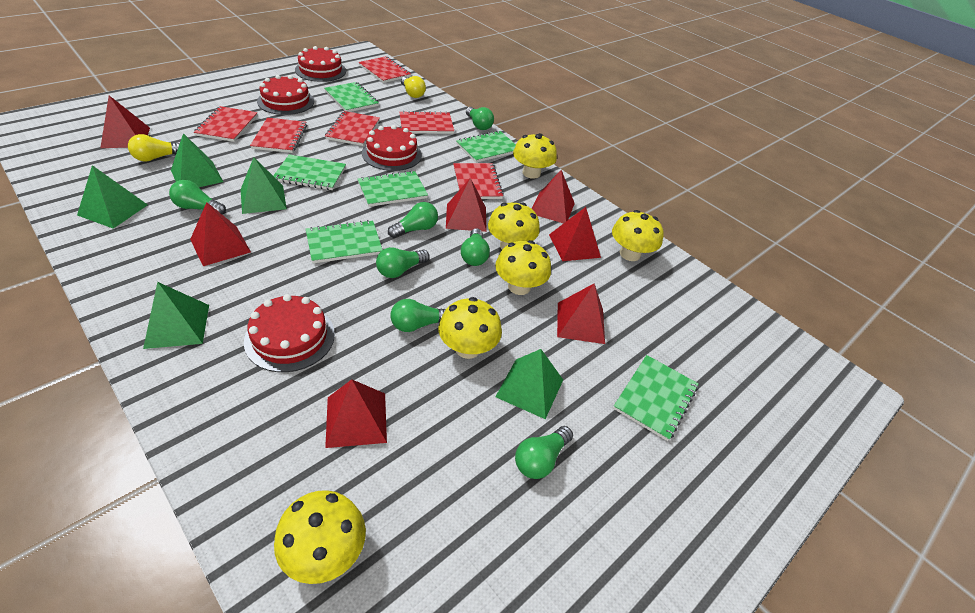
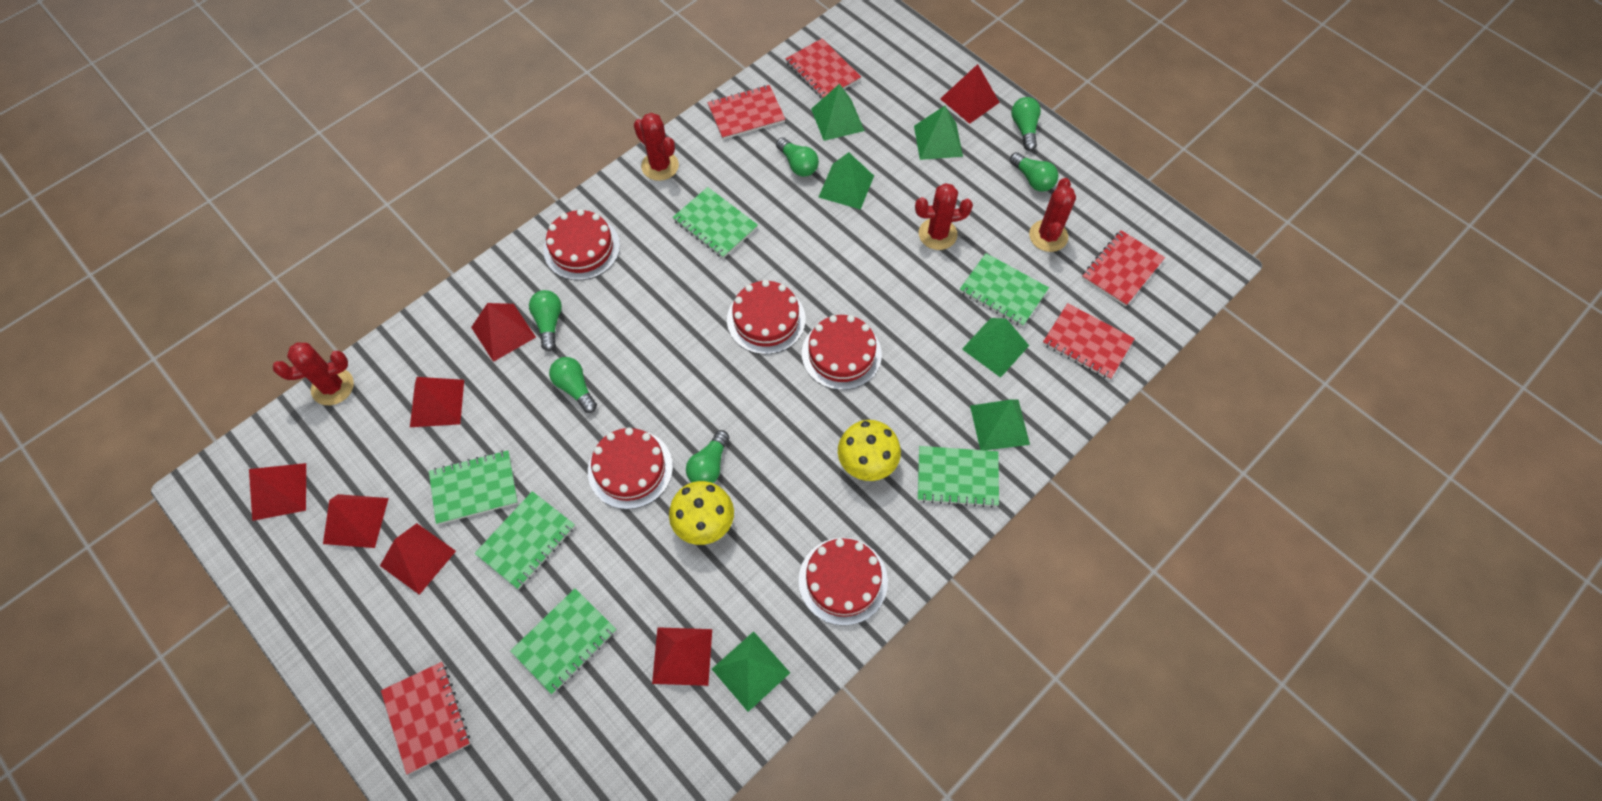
green light bulb: [169,180,226,215] [376,247,430,278] [388,202,438,238] [390,299,446,332] [461,228,490,266] [466,107,494,130] [515,426,573,479] = 7 -> [529,290,562,351] [549,357,597,413] [686,430,729,483] [776,137,819,177] [1010,152,1058,192] [1011,97,1041,151] = 6
green pyramid: [77,165,148,229] [143,282,209,349] [171,133,223,187] [241,157,287,214] [495,349,563,419] = 5 -> [712,631,790,712] [811,84,865,141] [819,152,874,210] [914,106,963,160] [962,318,1029,378] [970,399,1030,450] = 6
red cactus: none = 0 -> [273,342,354,405] [634,113,679,181] [915,183,973,250] [1029,178,1076,252] = 4
red cake: [244,294,335,372] [257,75,314,115] [295,46,346,82] [362,125,422,171] = 4 -> [544,209,620,280] [588,428,673,509] [727,280,806,354] [798,538,888,626] [802,315,882,390] = 5
red notebook: [194,106,258,142] [250,118,307,153] [325,111,380,146] [359,56,411,83] [399,111,454,134] [453,163,504,199] = 6 -> [381,662,470,775] [708,85,785,140] [786,38,861,99] [1043,303,1135,380] [1082,230,1165,306] = 5
yellow light bulb: [128,134,180,162] [401,76,426,98] = 2 -> none = 0
yellow mushroom: [274,490,366,584] [438,297,502,359] [488,202,540,249] [495,240,551,295] [513,133,557,179] [612,210,664,261] = 6 -> [669,481,734,545] [838,420,901,481] = 2

